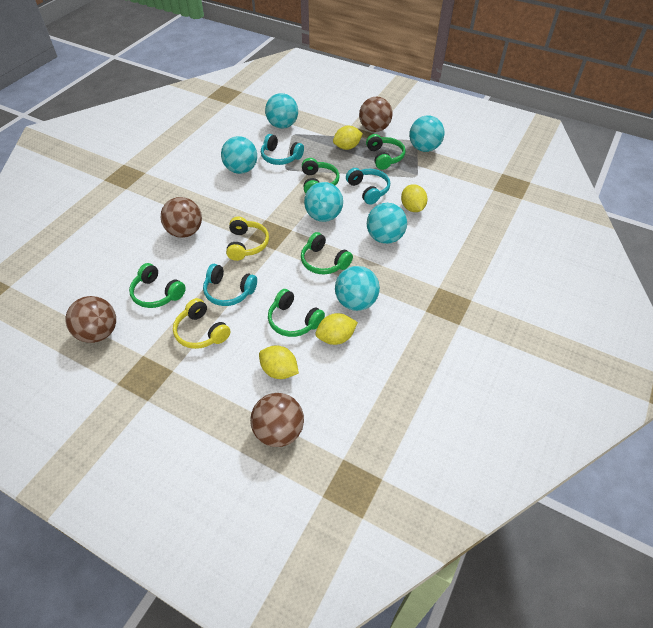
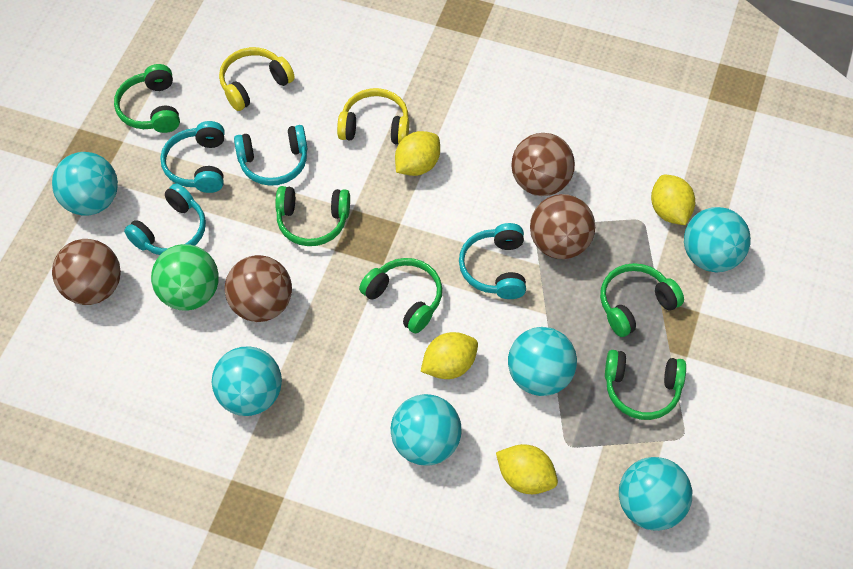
green ball: none = 0 -> [151,244,219,311] = 1
turquoise headphones: [203,264,257,306] [261,134,304,165] [346,168,390,205] = 3 -> [124,183,206,255] [160,121,224,193] [234,125,307,186] [459,223,526,299] = 4

